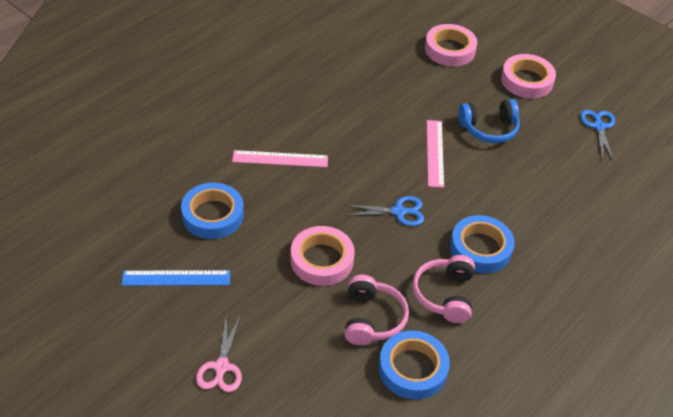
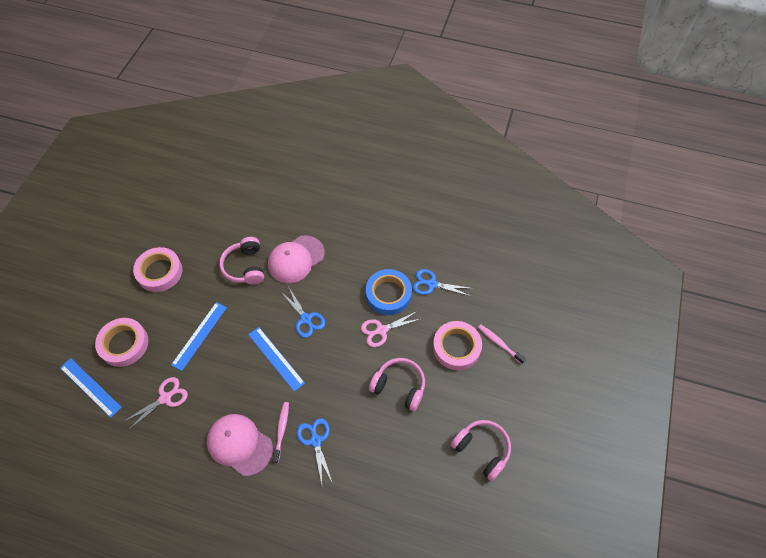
blue headphones: [458,99,520,143] = 1 -> none = 0
blue ruler: [121,270,230,286] = 1 -> [60,358,122,418] [171,302,227,371] [248,327,305,392] = 3
blue scissors: [345,196,424,226] [580,110,615,161] = 2 -> [280,286,325,338] [297,418,332,484] [413,269,473,296] = 3
blue tape: [181,183,244,239] [379,330,450,400] [450,215,515,273] = 3 -> [366,269,412,315] = 1
pink cap: none = 0 -> [207,414,273,476] [268,235,325,283] = 2
pink headphones: [345,275,409,345] [412,255,475,323] = 2 -> [219,237,264,285] [369,358,425,411] [451,420,511,481] = 3
pink ruler: [232,150,328,167] [427,120,444,188] = 2 -> none = 0
pink scissors: [196,316,242,392] = 1 -> [123,377,188,429] [361,312,420,347] = 2
pink toothbrush: none = 0 -> [272,402,289,463] [478,325,526,364] = 2

